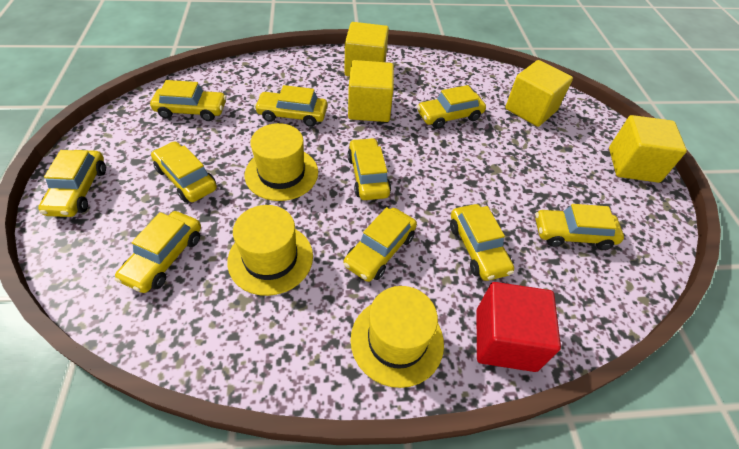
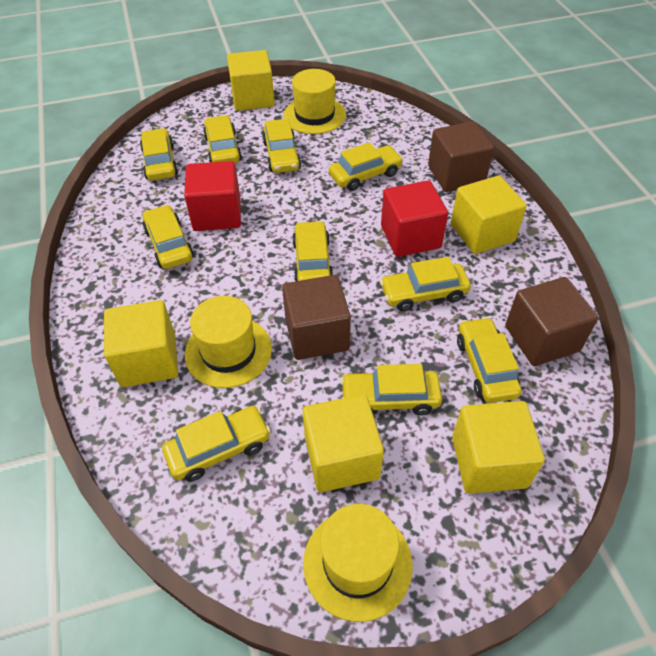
brown cube: none = 0 -> [282,275,351,360] [428,121,494,192] [505,277,598,366] = 3
red cube: [477,282,561,372] = 1 -> [184,161,241,231] [381,181,448,257] = 2
yellow cube: [344,22,389,77] [348,60,394,122] [505,60,573,127] [609,115,687,183] = 4 -> [104,300,178,387] [227,50,275,111] [303,394,384,492] [451,176,527,254] [452,401,545,494] = 5

